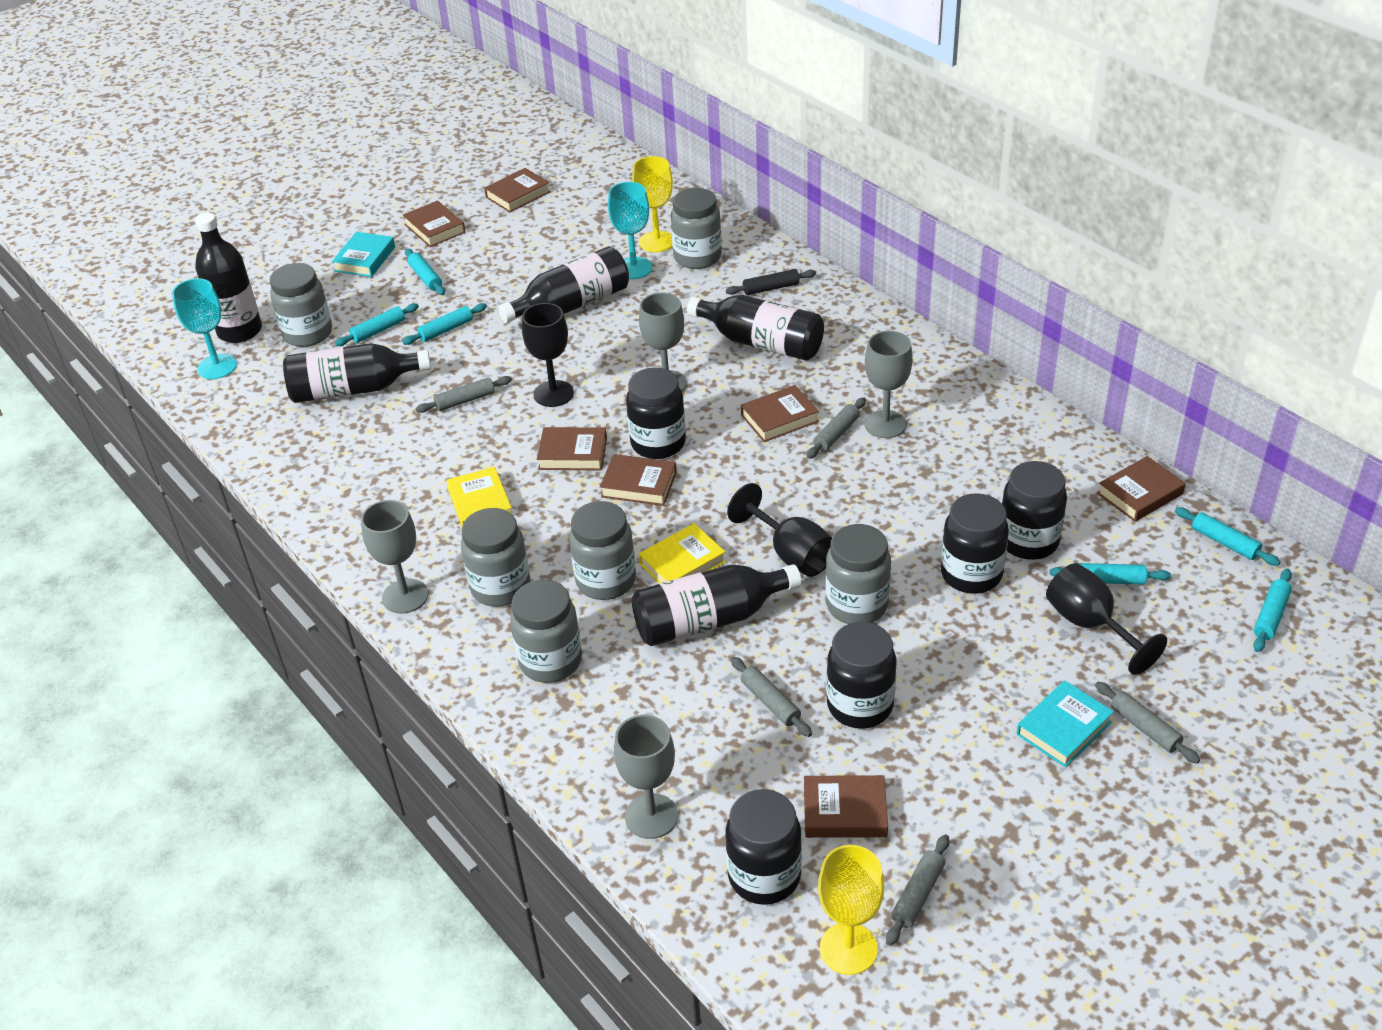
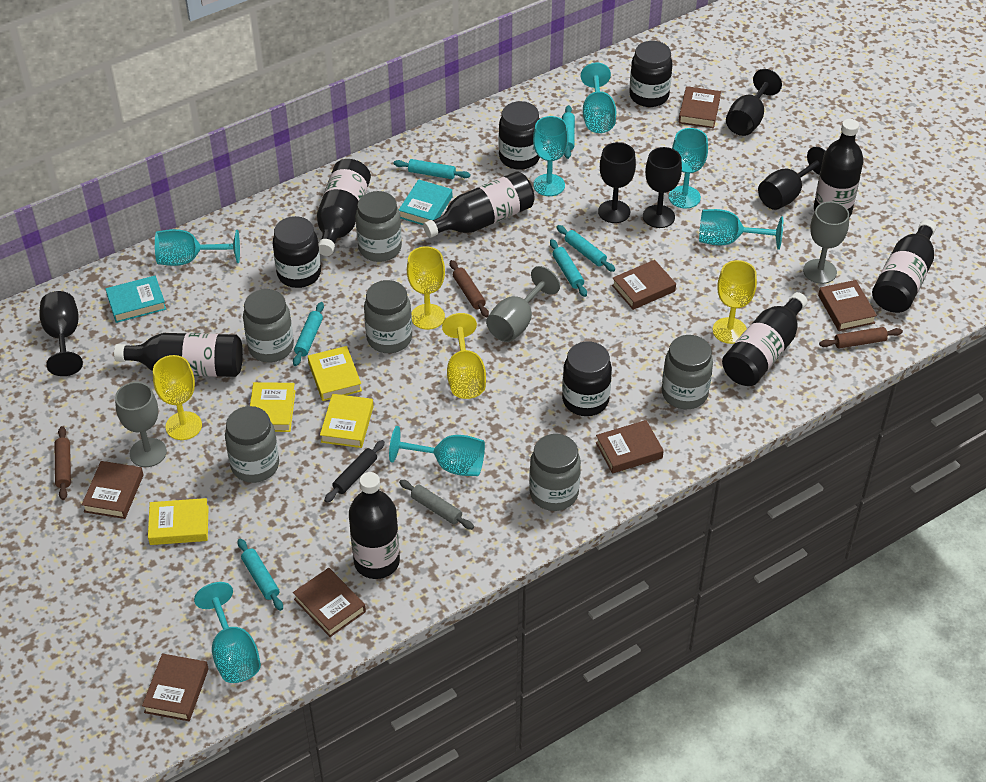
black bottle: [195,213,262,343] [283,343,431,403] [498,246,629,323] [632,564,802,646] [687,295,824,361] = 5 -> [114,333,243,377] [317,159,371,256] [349,472,400,579] [423,171,534,238] [722,292,808,386] [814,119,864,217] [872,219,936,313] = 7
black goblet: [522,303,574,407] [727,483,832,577] [1046,563,1167,675] = 3 -> [39,291,83,376] [598,142,636,223] [643,147,682,228] [726,69,782,136] [758,147,825,210] = 5
black jar: [626,368,686,459] [725,789,802,905] [826,622,896,729] [941,493,1009,594] [1002,461,1067,560] = 5 -> [273,216,321,288] [499,101,540,170] [562,341,612,416] [629,41,673,107] = 4
brown rolling pin: none = 0 -> [55,426,71,500] [450,260,489,317] [819,327,903,348] = 3
grey goblet: [361,500,428,614] [614,715,678,839] [639,293,686,391] [864,331,913,438] = 4 -> [115,382,167,467] [486,266,560,342] [803,201,849,284] = 3
grey rolling pin: [416,376,512,413] [731,657,812,737] [807,397,866,459] [886,834,949,946] [1095,682,1200,764] = 5 -> [399,480,474,530] = 1
turquoise goblet: [172,278,237,379] [608,182,652,279] = 2 -> [155,229,240,266] [194,582,261,683] [389,426,485,476] [533,116,569,196] [581,63,616,133] [669,128,708,209] [699,209,783,250] = 7
yellow book: [447,467,512,526] [639,523,726,583] = 2 -> [148,498,209,545] [250,382,296,432] [308,346,362,401] [320,394,374,448] = 4
yellow goblet: [632,156,673,252] [818,845,884,975] = 2 -> [153,355,202,440] [407,246,445,330] [442,313,486,399] [713,260,757,344] = 4

